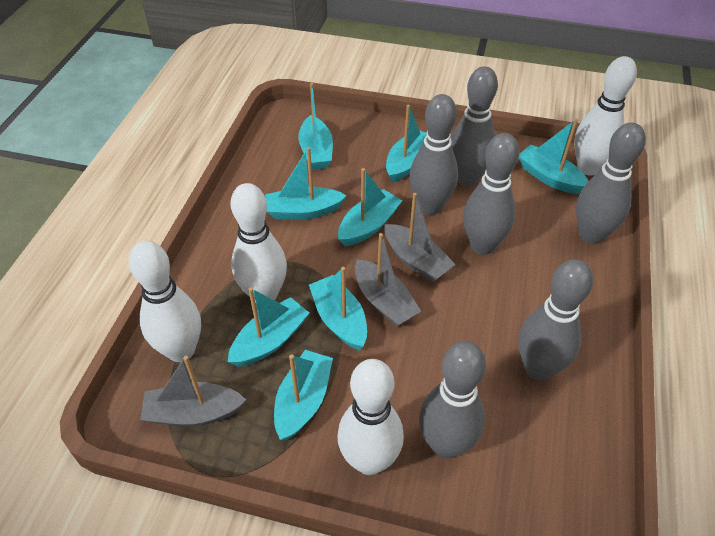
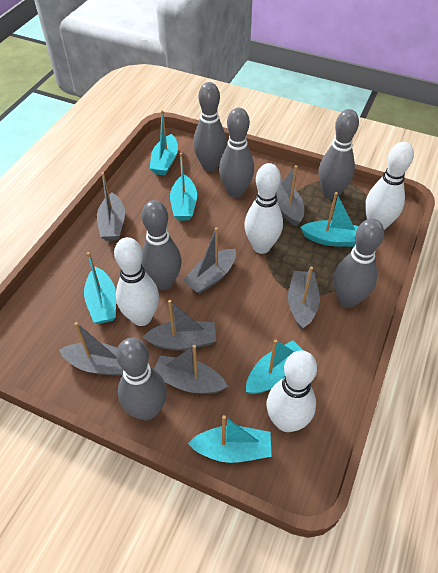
grey boat: [140,356,246,426] [355,233,421,327] [384,193,456,282] = 3 -> [59,322,123,376] [97,172,125,241] [143,300,216,351] [154,345,228,394] [183,227,236,294] [276,165,304,227] [288,267,320,330] = 7
turquoise boat: [228,287,309,367] [265,147,347,219] [274,350,333,440] [298,83,333,170] [309,267,367,350] [338,168,402,246] [386,105,427,183] [519,119,589,194] = 8 -> [84,252,116,324] [150,110,178,176] [170,153,197,220] [188,415,272,463] [246,339,304,394] [300,192,359,247] = 6

